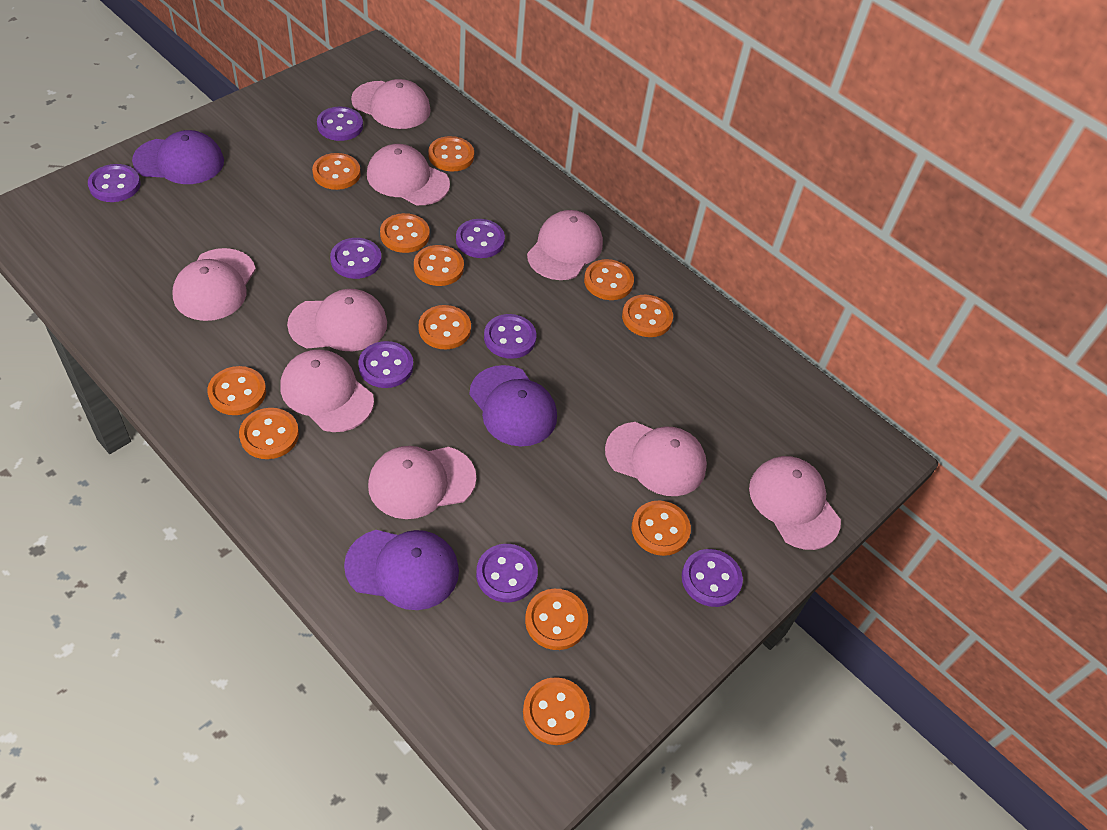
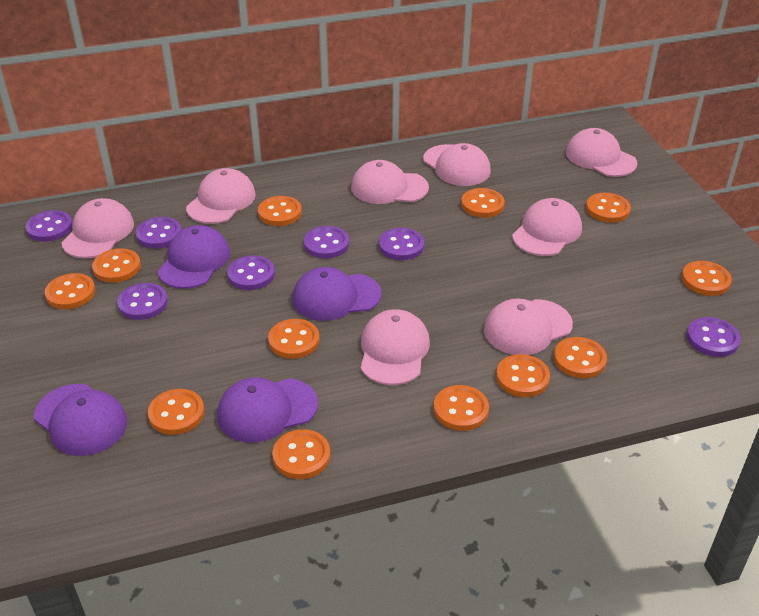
pink cap: [172,248,256,321] [280,350,374,432] [287,289,387,351] [351,79,431,129] [367,144,450,205] [368,446,476,519] [527,210,603,280] [605,422,707,496] [749,456,841,550] = 9 -> [62,198,134,259] [186,168,256,224] [351,160,429,204] [360,309,430,385] [423,143,491,186] [484,298,573,355] [512,198,582,256] [566,128,637,177] = 8
purple button: [88,164,141,202] [317,107,363,141] [330,238,382,279] [358,341,413,388] [456,219,505,258] [476,544,538,603] [484,314,536,359] [682,549,743,607] = 8 -> [26,210,72,242] [117,283,168,320] [136,217,181,249] [227,255,275,290] [304,226,349,258] [379,228,424,260] [687,317,741,357] = 7
purple cap: [132,130,224,184] [344,530,459,610] [469,365,557,447] = 3 -> [34,384,127,456] [158,225,230,289] [217,377,318,443] [292,267,382,321] = 4

